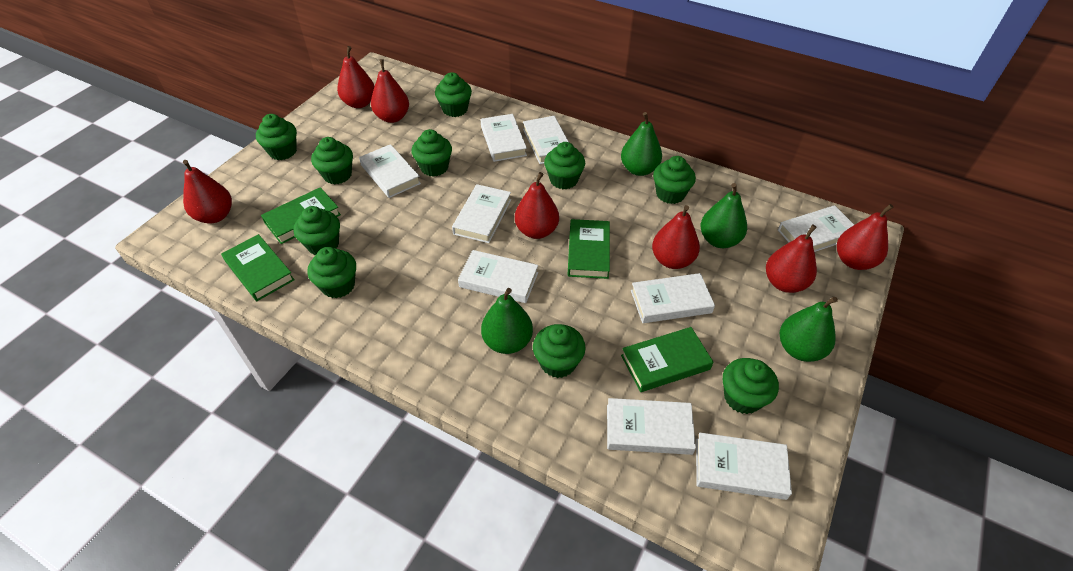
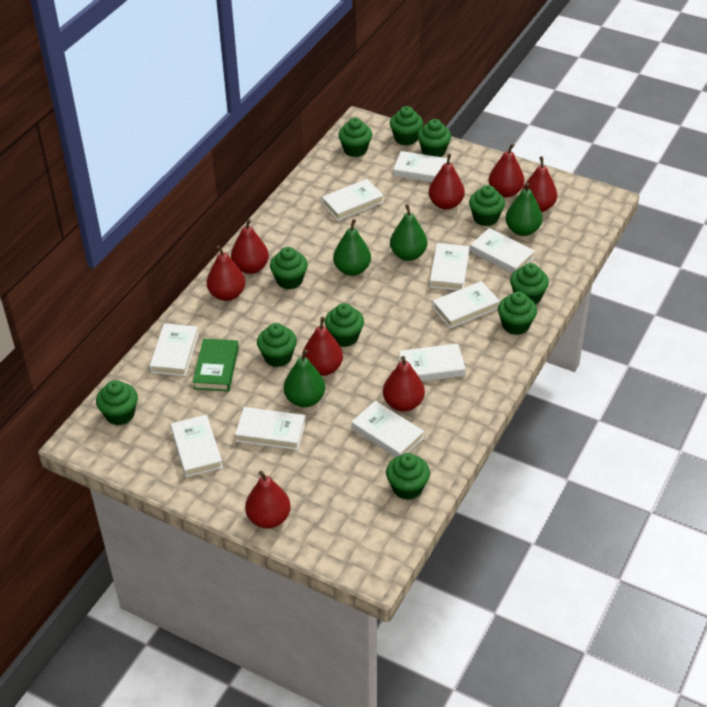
green book: [221,234,295,301] [261,187,341,244] [568,219,610,279] [621,327,713,392] = 4 -> [193,338,239,391] = 1
green cupcake: [256,114,297,160] [294,206,340,255] [308,247,356,298] [311,137,353,185] [412,129,452,177] [435,72,472,117] [533,324,586,378] [544,142,585,189] [653,156,696,204] [723,358,779,414] = 10 -> [96,380,138,425] [257,323,297,367] [270,247,308,290] [325,303,364,347] [338,118,372,157] [386,453,430,500] [390,106,423,146] [417,119,451,157] [469,185,505,226] [498,291,537,335] [510,263,549,304] = 11
red pear: [183,160,232,224] [337,46,374,108] [371,59,409,123] [515,172,559,239] [652,205,700,269] [766,225,817,293] [837,204,894,270] = 7 -> [207,245,245,301] [231,219,269,274] [245,471,291,529] [302,317,343,376] [383,356,425,412] [429,154,465,210] [488,143,524,198] [522,157,557,212] = 8
white book: [359,144,421,198] [452,184,511,243] [458,250,538,303] [481,114,527,162] [523,116,569,164] [607,398,696,455] [631,273,715,323] [696,432,792,500] [778,205,854,252] = 9 -> [150,323,199,376] [170,415,223,477] [235,407,306,450] [322,179,384,221] [351,401,424,457] [393,151,451,182] [399,343,466,381] [430,243,470,290] [432,281,500,328] [470,228,535,274] = 10

